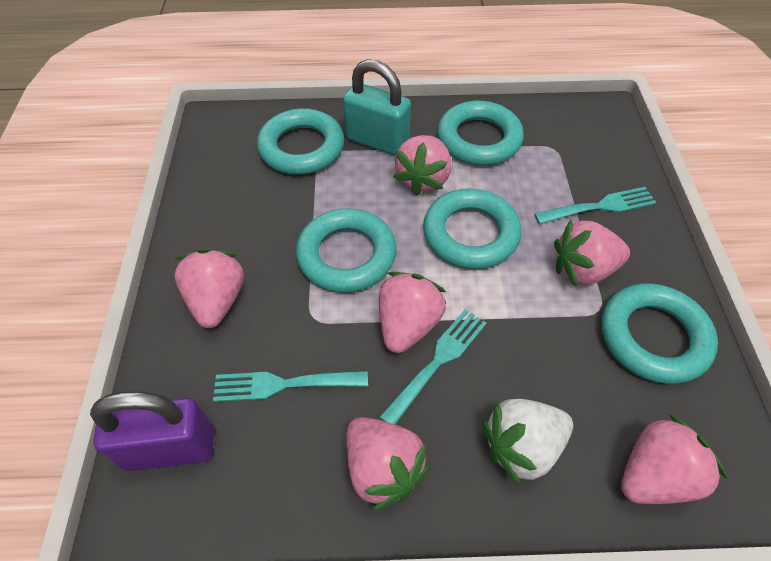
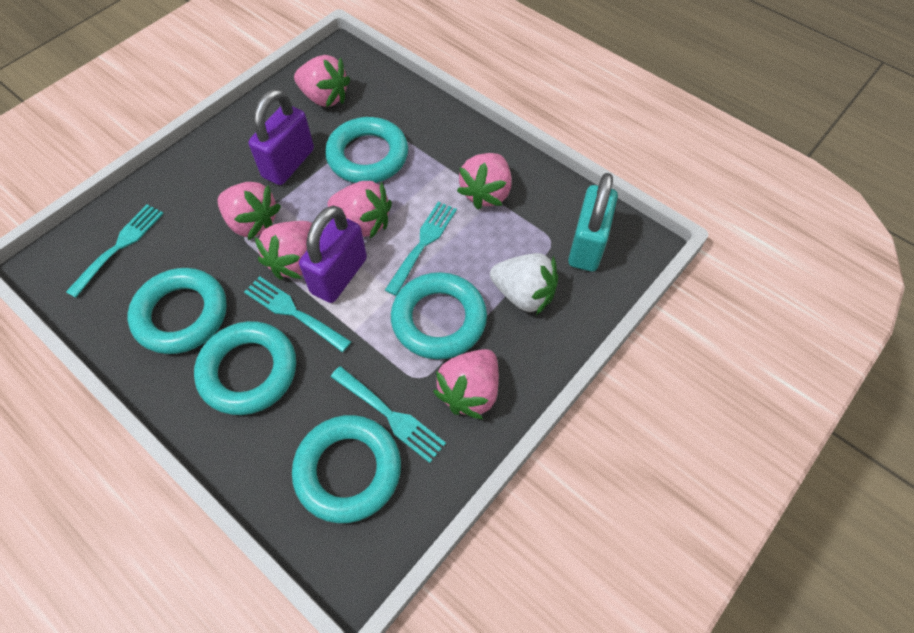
purple padlock: [90,391,214,471] = 1 -> [248,89,314,185] [299,205,367,303] = 2
turquoise fork: [213,371,368,402] [379,309,487,425] [534,187,656,224] = 3 -> [66,205,164,298] [244,276,351,352] [330,366,446,463] [385,201,457,296] = 4

